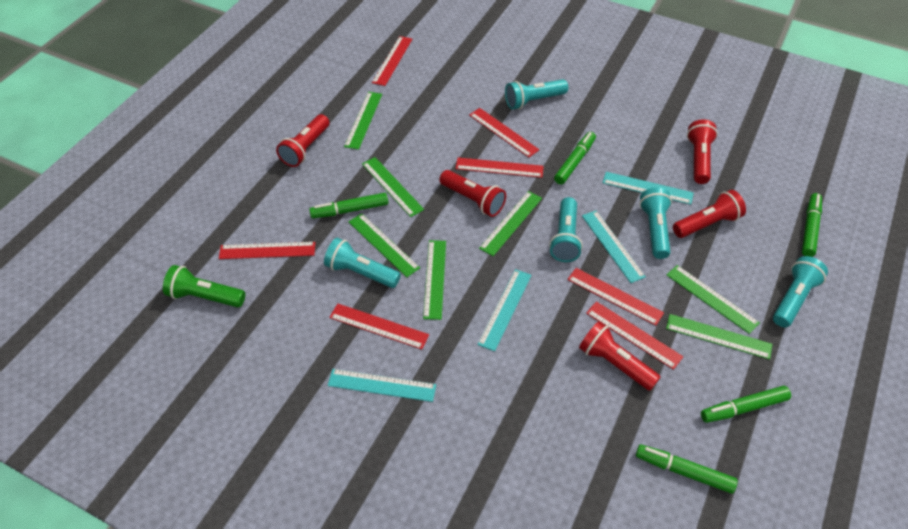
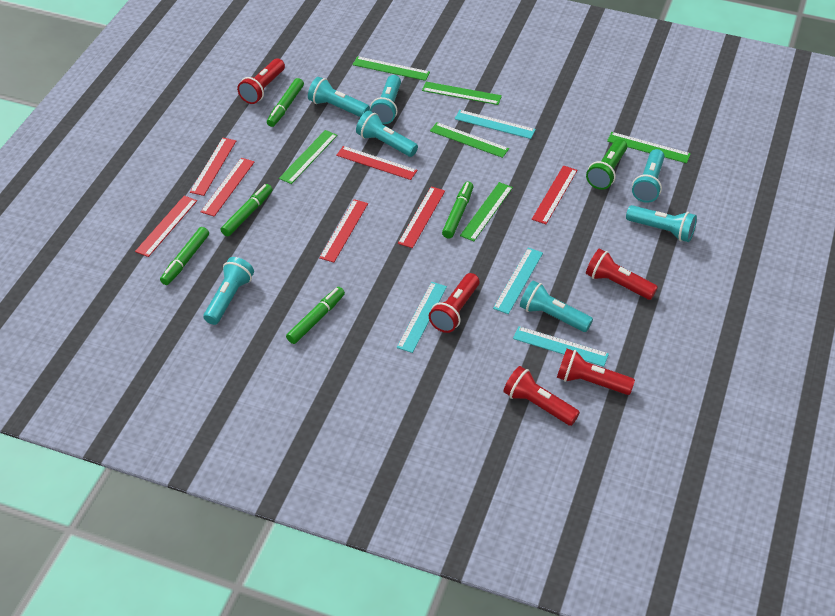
green ruler: [344,92,382,150] [349,213,420,277] [362,157,424,217] [423,240,446,320] [479,191,542,256] [666,314,772,360] [667,265,760,334] = 7 -> [279,130,338,184] [353,56,430,81] [422,82,502,105] [430,122,509,158] [460,182,513,241] [607,132,691,163] = 6
turquoise flashlight: [324,238,401,288] [505,79,568,110] [549,197,583,262] [639,187,672,259] [773,256,828,327] = 5 -> [203,257,254,325] [308,77,370,117] [356,111,418,157] [370,75,401,124] [520,280,593,332] [626,205,697,242] [632,149,665,203] = 7

